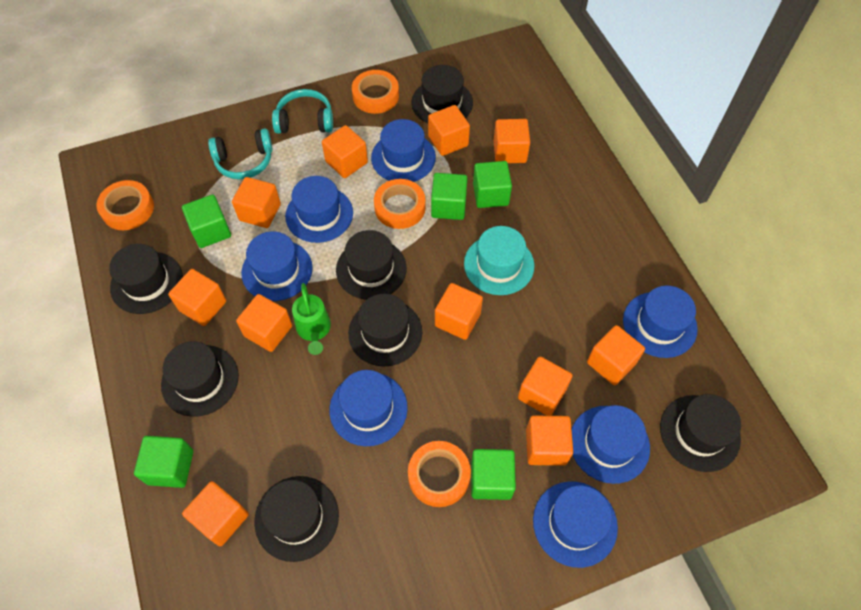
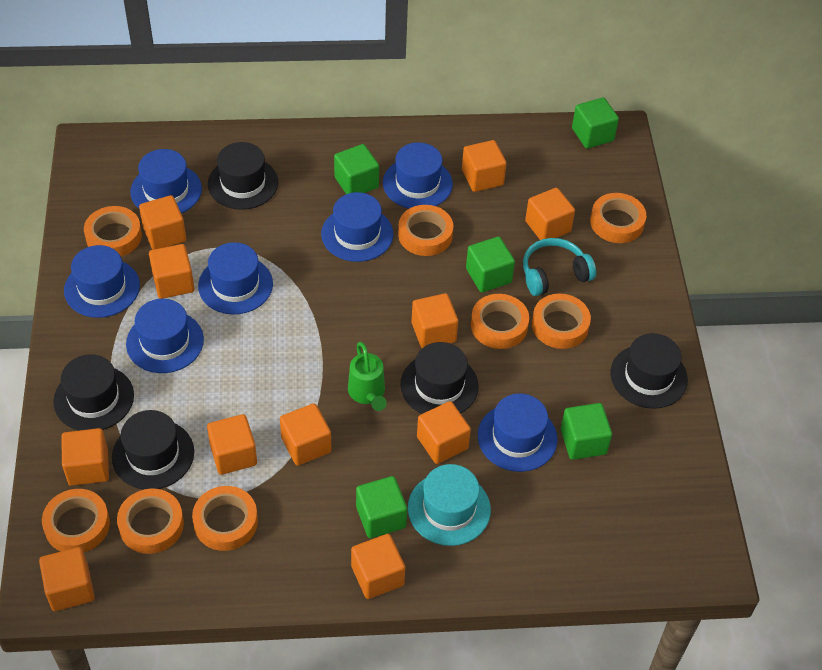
black hat: [109,244,183,314] [161,341,239,417] [254,476,339,562] [336,230,407,300] [348,294,422,366] [411,65,473,123] [660,394,741,472] = 7 -> [53,354,134,431] [112,410,194,490] [208,142,278,210] [400,342,479,414] [610,333,688,409] = 5
orange tape: [96,180,154,230] [352,70,399,114] [374,179,426,229] [408,441,471,507] = 4 -> [42,489,110,552] [84,206,142,256] [117,489,184,554] [192,486,258,551] [398,205,453,256] [471,294,529,349] [532,294,591,349] [590,193,646,243] = 8
turquoise headphones: [208,129,273,180] [272,89,333,134] = 2 -> [523,238,596,296] = 1

